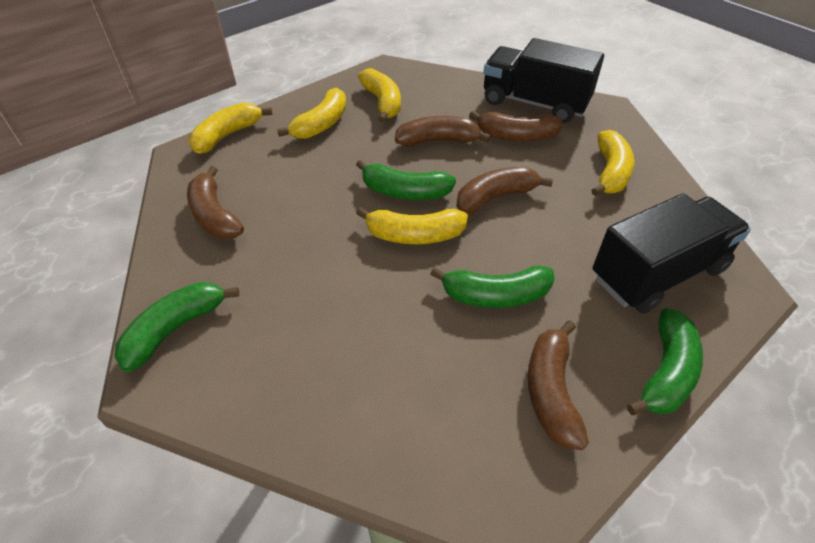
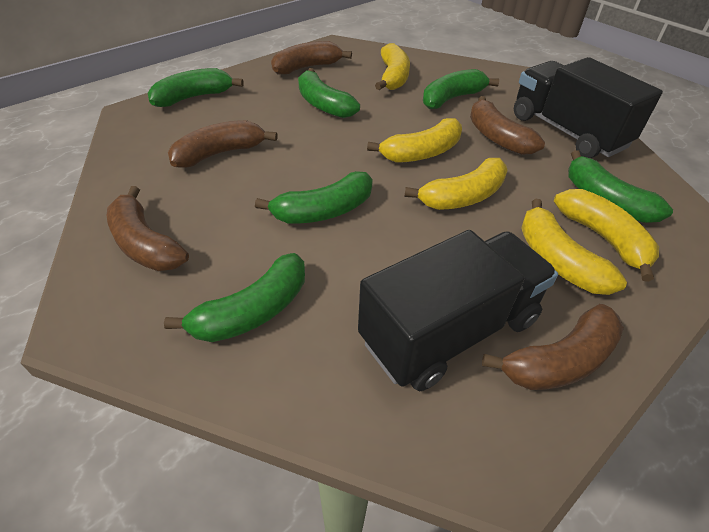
green banana: [114,282,239,372] [356,160,456,200] [430,265,555,308] [627,308,703,415] = 4 -> [148,68,244,107] [164,253,305,342] [255,171,373,224] [298,68,360,118] [423,69,499,109] [568,150,673,223] = 6

